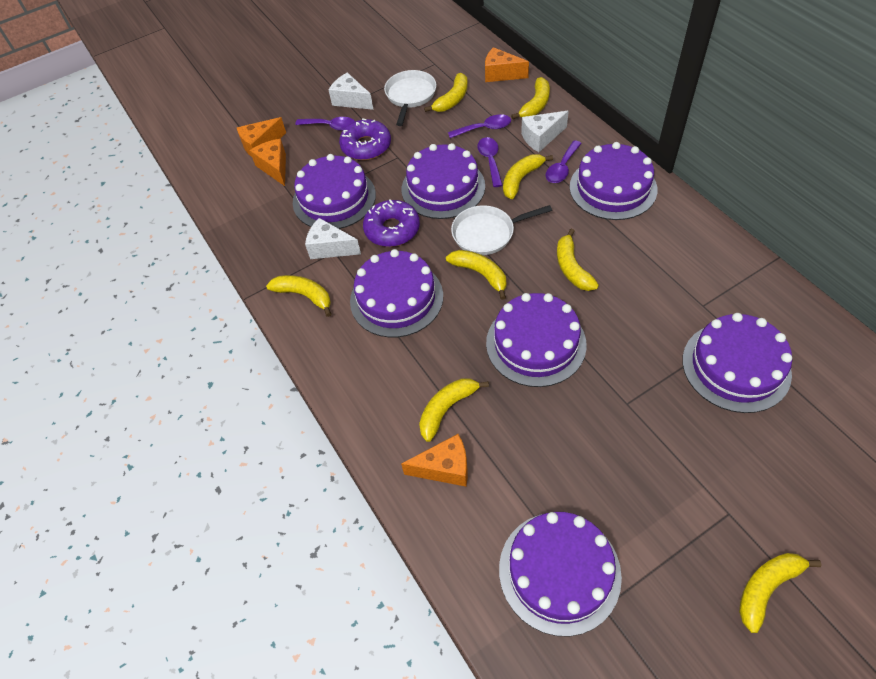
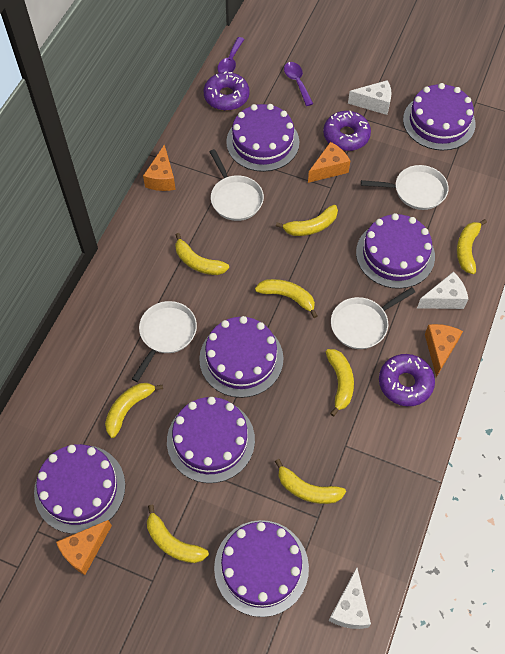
purple donut: [339,119,391,160] [363,199,420,247] = 2 -> [204,71,250,111] [323,111,371,151] [379,354,435,406] = 3
purple spoon: [295,117,355,131] [448,114,511,138] [477,137,503,187] [546,140,582,183] = 4 -> [217,37,244,73] [284,62,313,106] = 2
white pan: [384,70,437,126] [451,205,552,255] = 2 -> [132,301,197,382] [210,149,264,221] [331,287,415,349] [361,165,449,210] = 4

